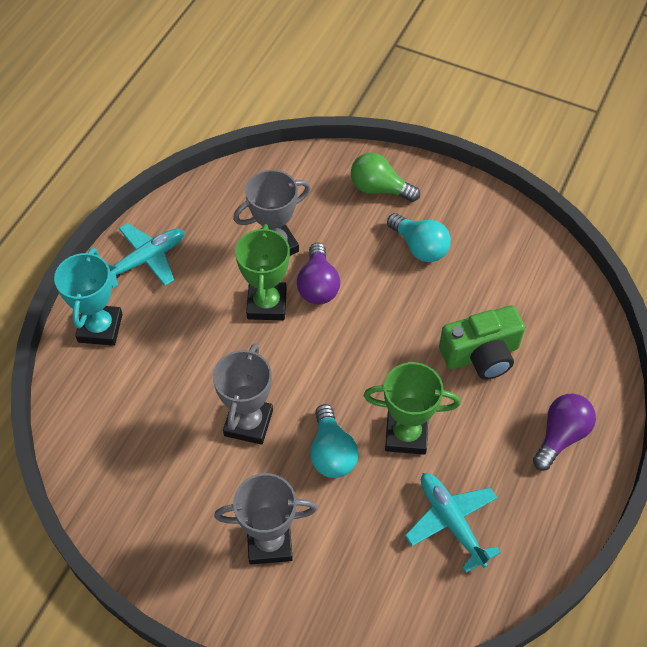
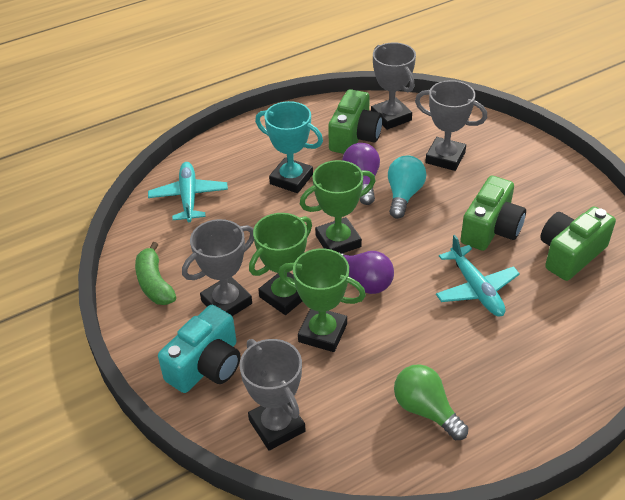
green banana: none = 0 -> [135,242,176,305] = 1
green camera: [439,306,525,380] = 1 -> [328,89,383,154] [461,176,526,251] [540,207,616,281] = 3
green trophy: [235,224,290,320] [364,362,461,455] = 2 -> [249,213,312,315] [278,249,366,352] [300,160,375,254] = 3
grey trophy: [213,344,273,445] [214,473,317,564] [233,170,310,256] = 3 -> [182,219,254,316] [239,339,306,451] [371,42,416,130] [415,80,487,171] = 4
turquoise camera: none = 0 -> [158,305,241,393] = 1
turquoise light bulb: [310,404,359,478] [387,213,451,262] = 2 -> [388,155,426,219] = 1

